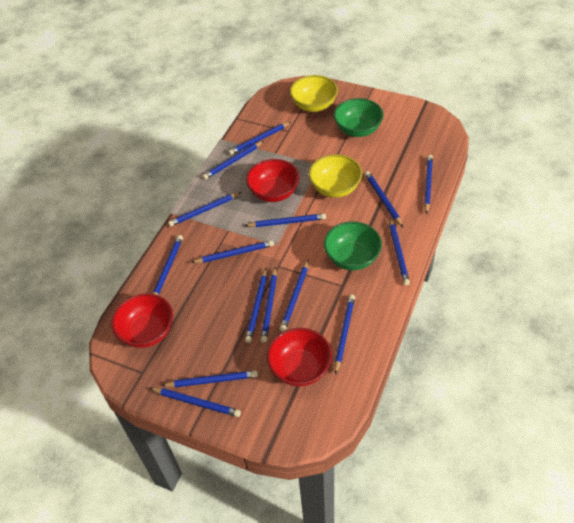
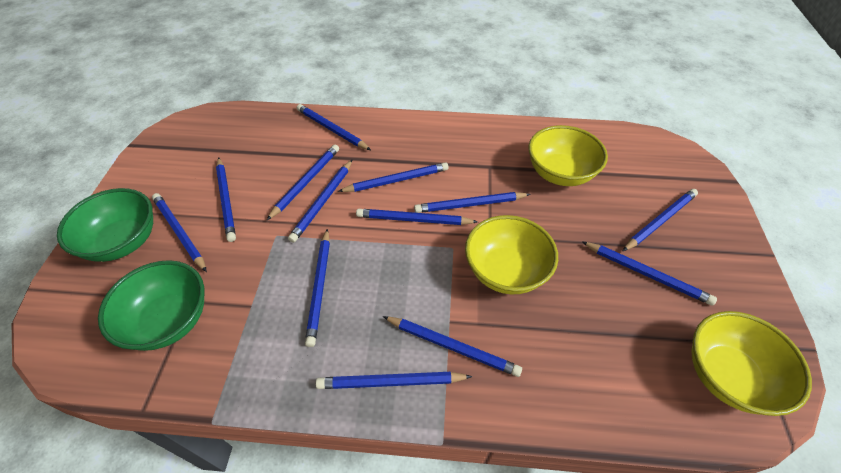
blue pencil: [150,388,241,417] [153,235,183,295] [161,370,258,387] [168,192,241,227] [191,240,274,263] [202,141,264,180] [228,122,291,155] [244,213,326,227] [245,268,267,343] [260,267,277,343] [280,260,308,332] [335,295,355,375] [365,171,403,227] [389,218,410,285] [424,155,433,214] = 15 -> [152,193,207,272] [216,158,236,242] [267,145,339,220] [288,159,353,243] [297,104,371,150] [305,229,330,347] [316,372,472,389] [338,162,449,192] [356,209,478,225] [383,316,522,377] [414,192,530,213] [582,241,717,306] [623,189,698,251] = 13
red bowl: [111,293,173,348] [246,159,299,202] [267,328,332,387] = 3 -> none = 0
yellow bowl: [290,75,338,112] [309,154,362,198] = 2 -> [465,215,558,294] [528,125,608,186] [691,311,812,416] = 3

